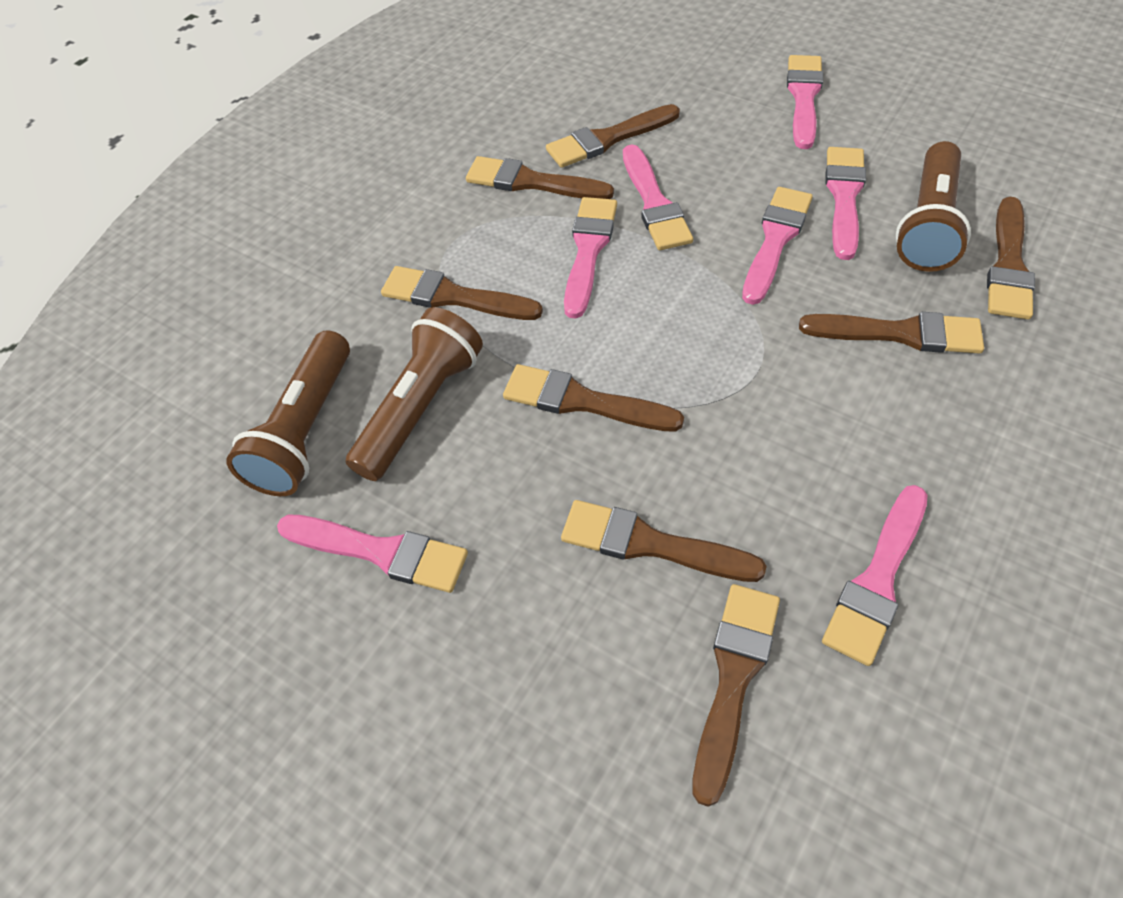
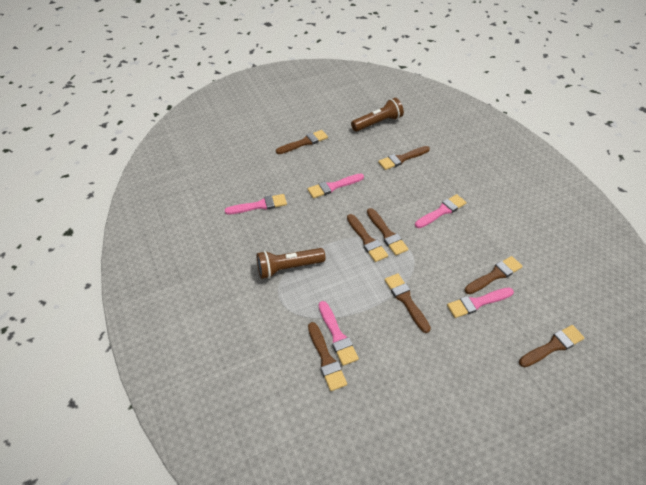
brown flashlight: [226,330,350,496] [346,307,483,481] [896,141,971,272] = 3 -> [257,248,326,279] [351,98,404,132] = 2
pink brush: [277,515,468,593] [564,197,617,318] [623,145,693,250] [742,187,813,305] [787,55,823,149] [822,485,928,666] [825,147,866,260] = 7 -> [225,194,287,214] [308,173,364,198] [319,301,359,366] [415,194,467,228] [447,287,514,318] = 5

